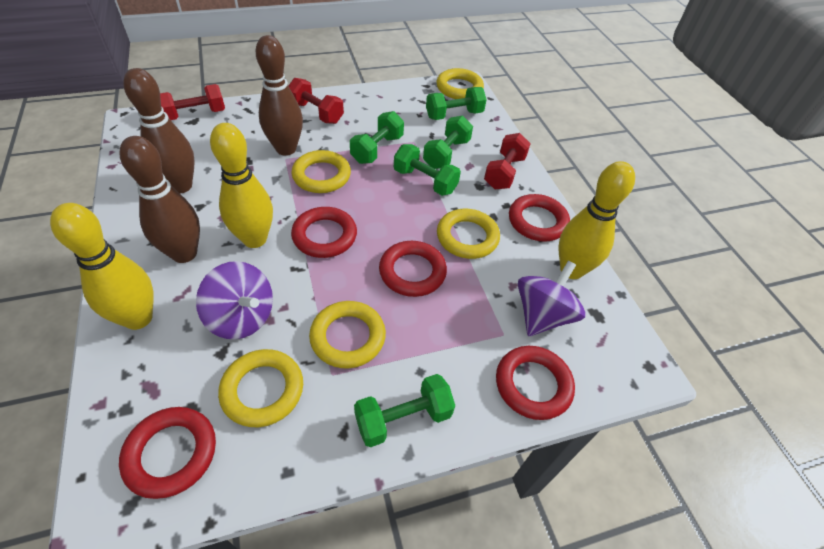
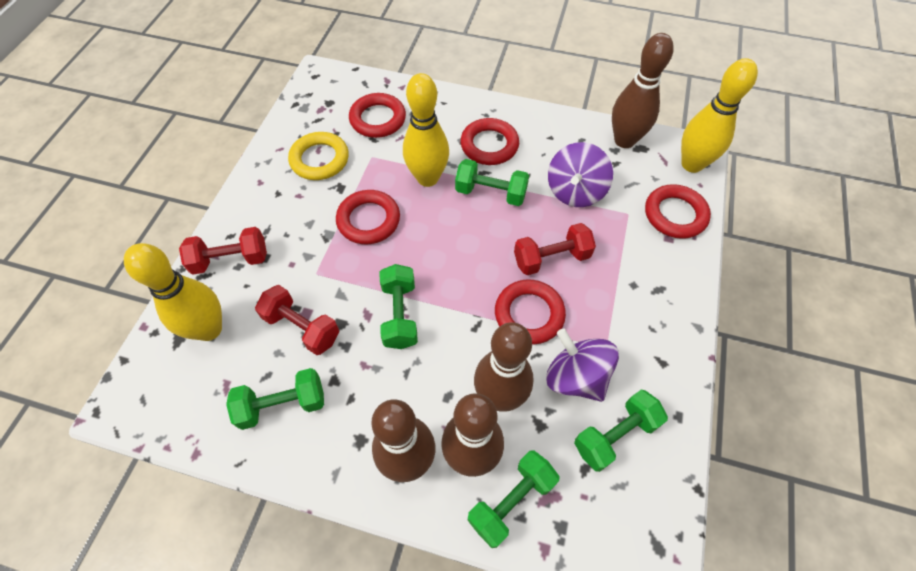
brown bowling pin: [119,136,200,263] [123,68,195,194] [256,35,303,156] = 3 -> [372,399,435,482] [441,393,504,477] [474,322,534,412] [612,33,674,148] = 4
yellow ring: [218,349,303,427] [292,150,351,193] [309,301,386,368] [436,68,484,99] [437,209,500,259] = 5 -> [288,132,349,180] = 1

